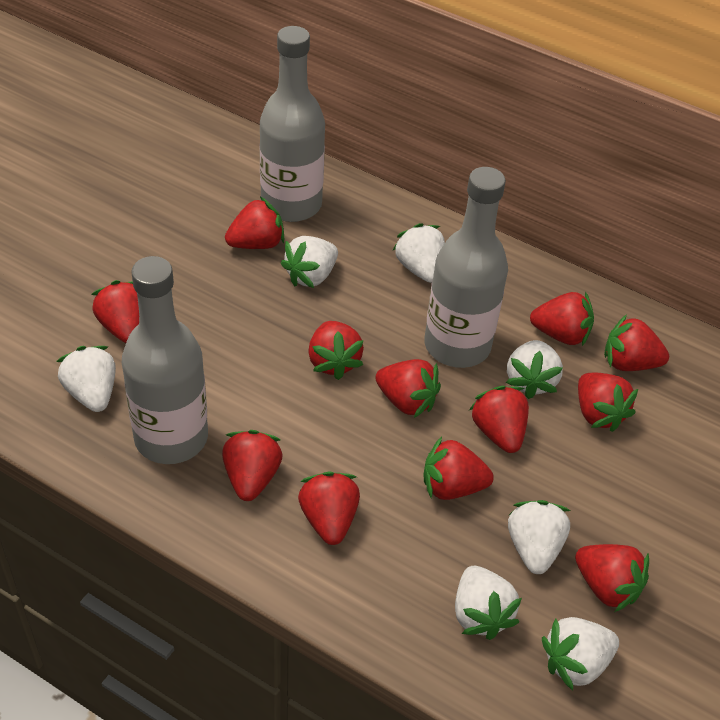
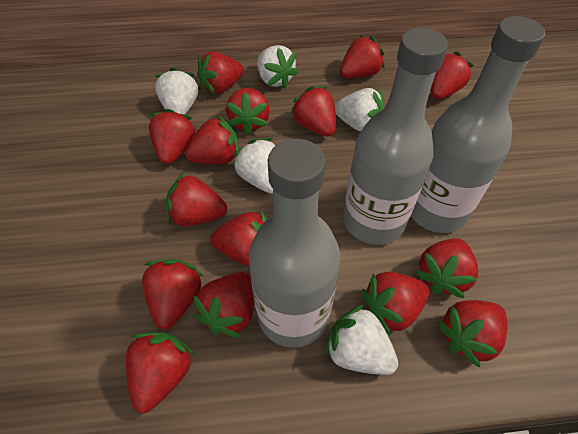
red strawberry: [92,280,139,343] [222,430,283,501] [225,197,284,249] [298,472,360,545] [308,321,364,380] [375,359,441,418] [424,436,494,500] [469,386,529,453] [530,292,594,346] [575,544,649,612] [578,373,638,432] [604,314,669,371] = 12 -> [126,333,195,413] [142,259,203,329] [149,109,197,164] [166,173,227,226] [185,115,239,164] [193,272,254,338] [197,52,244,94] [210,210,267,266] [226,88,270,135] [290,86,336,137] [340,35,385,78] [362,272,430,336] [415,238,478,298] [430,51,474,99] [437,300,508,368] = 15
white strawberry: [56,346,116,412] [281,236,338,288] [392,223,445,283] [455,566,522,640] [506,340,563,399] [508,500,571,574] [542,617,619,691] = 7 -> [155,67,198,114] [233,138,276,193] [257,45,299,89] [325,304,398,375] [335,88,384,132] = 5

